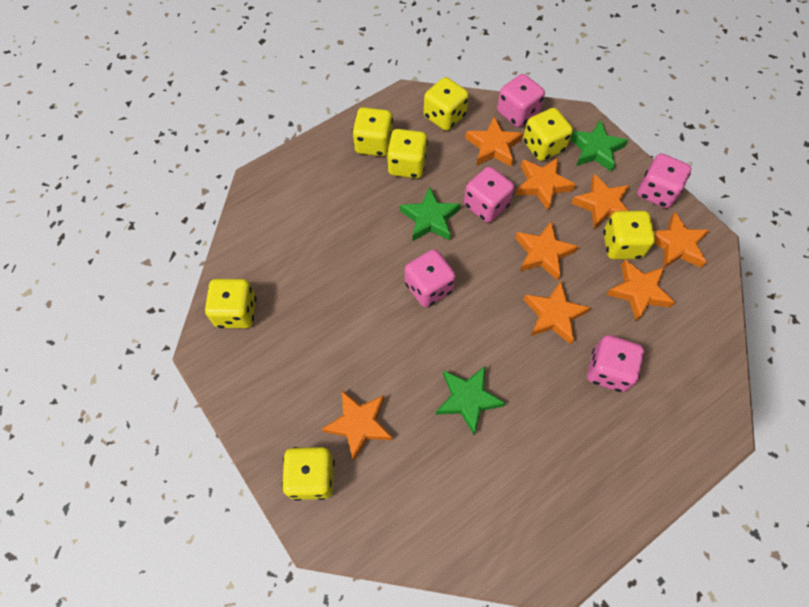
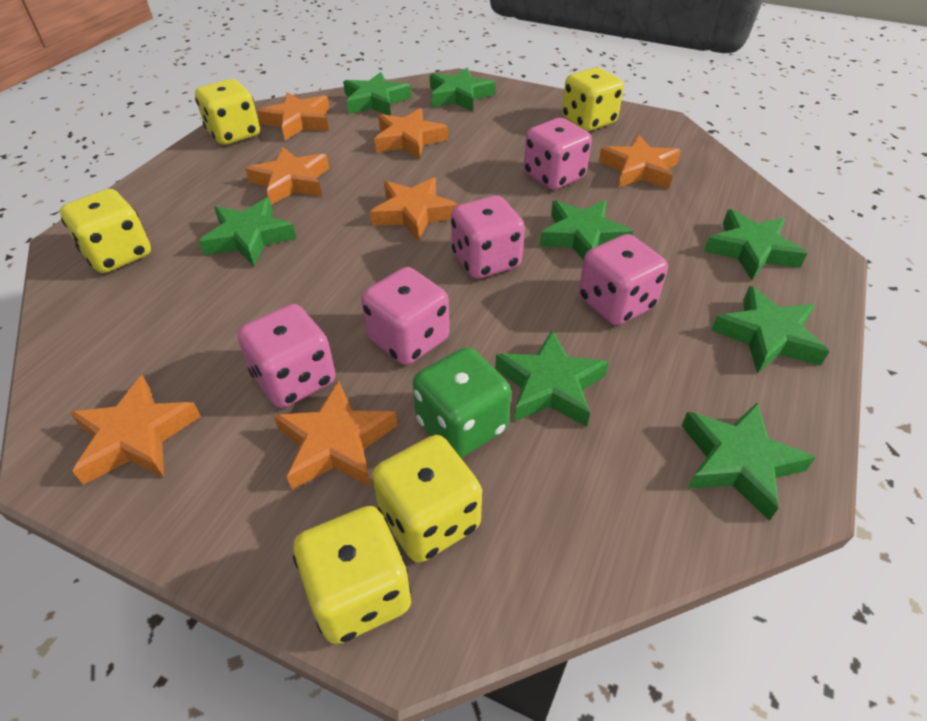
green dice: none = 0 -> [413,347,511,458] = 1
green star: [400,186,460,241] [436,366,506,435] [570,120,628,172] = 3 -> [199,198,296,266] [343,72,411,115] [430,68,495,112] [495,330,609,427] [540,200,633,260] [681,402,816,521] [704,210,808,280] [711,286,830,373] = 8
orange star: [322,391,392,461] [465,116,523,167] [515,221,578,280] [516,157,576,210] [524,281,590,345] [571,174,630,230] [606,260,675,322] [654,212,710,268] = 8 -> [70,375,201,485] [245,147,329,205] [257,92,330,140] [274,381,397,490] [370,177,458,241] [374,108,448,160] [599,134,681,189] = 7
yellow dice: [205,279,256,328] [282,447,334,501] [352,107,393,157] [387,129,428,178] [424,77,469,131] [523,108,573,161] [603,211,655,260] = 7 -> [60,189,151,273] [195,79,260,145] [293,506,411,644] [372,435,482,563] [562,67,624,131] = 5

